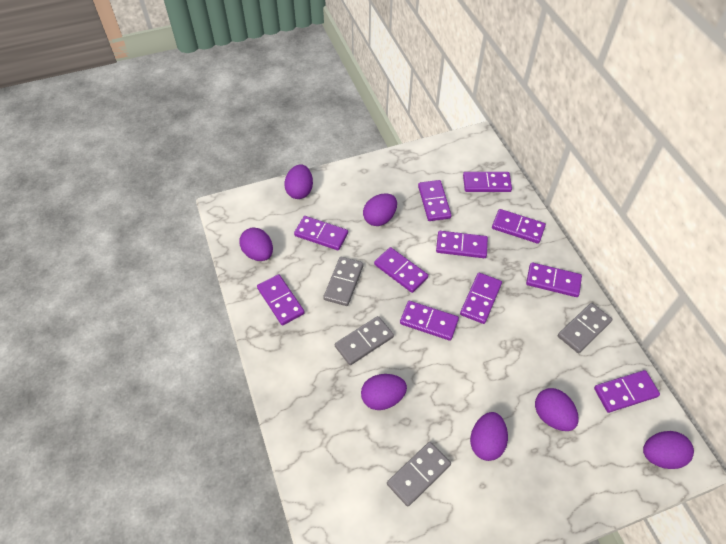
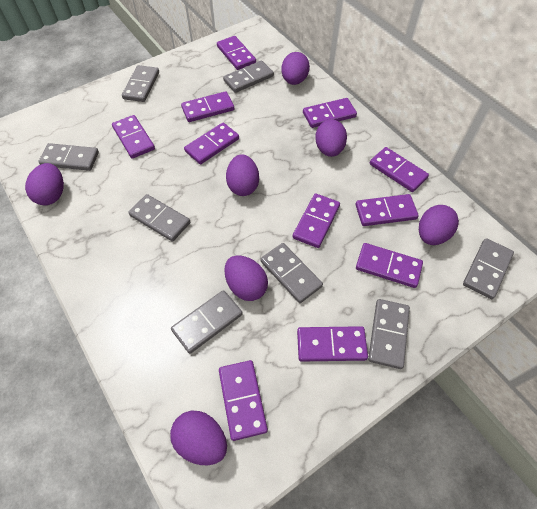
grey domino: [323,257,363,306] [335,316,394,365] [387,442,451,506] [558,303,612,353] = 4 -> [38,143,99,171] [122,65,159,102] [128,194,190,242] [171,290,243,354] [223,60,274,93] [261,243,323,303] [368,299,410,369] [463,238,514,299] = 8

